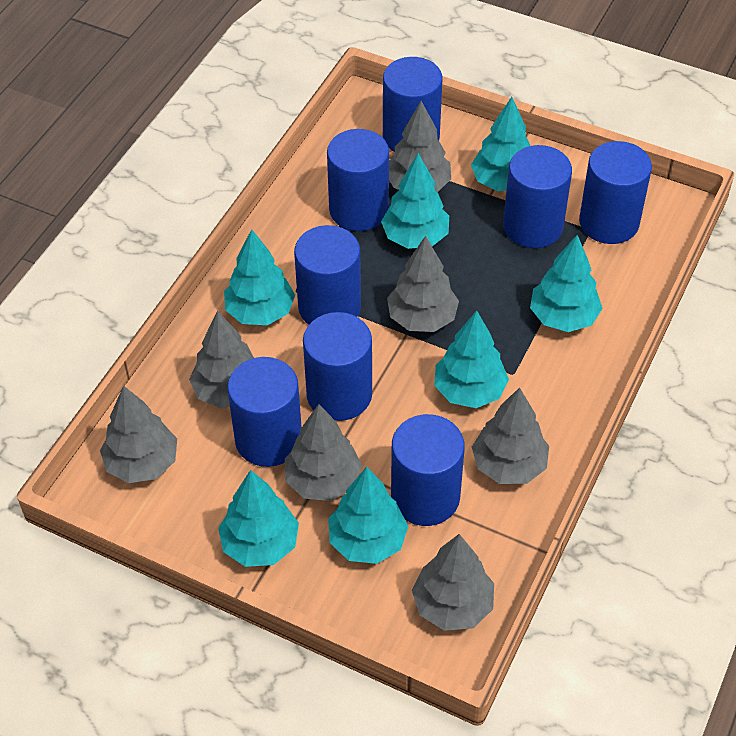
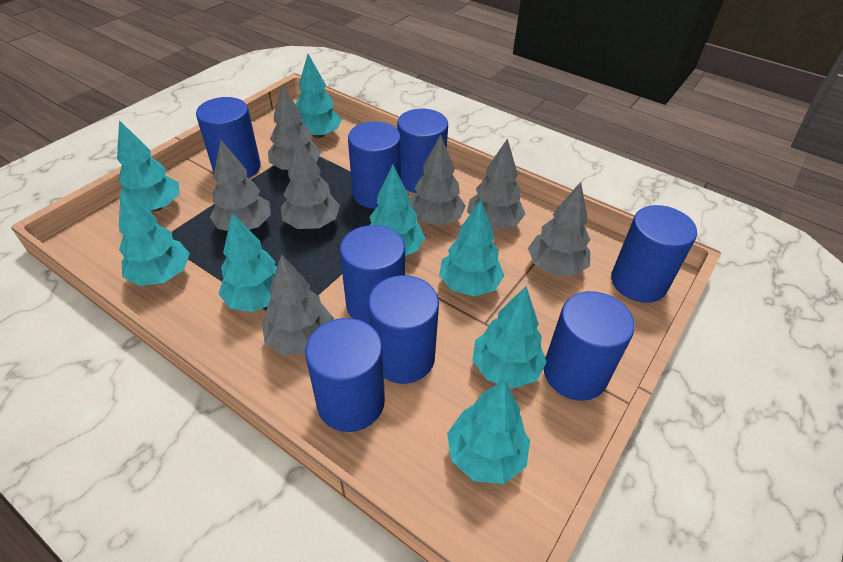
turquoise tree: [218,470,299,567] [224,229,295,325] [328,467,408,564] [381,153,449,249] [434,310,509,408] [471,97,530,191] [530,235,603,332] = 7 -> [117,120,180,212] [119,188,190,286] [218,213,277,312] [295,54,342,138] [369,165,425,256] [439,200,504,296] [447,379,530,484] [472,286,547,388] = 8

